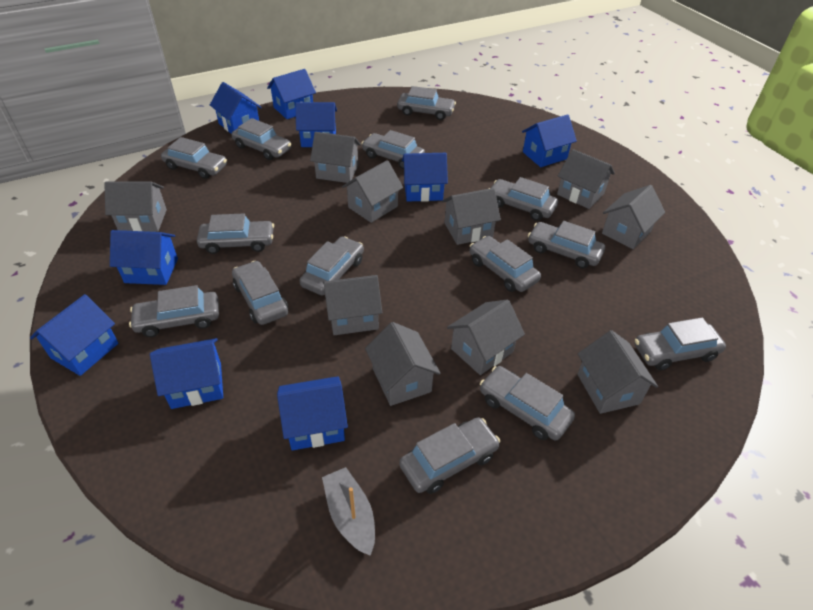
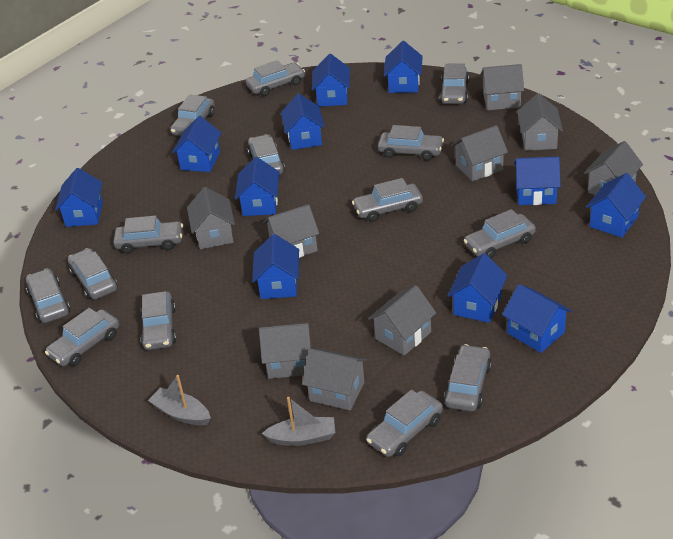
blue house: [30,294,119,376] [110,230,178,285] [150,338,223,409] [210,82,262,134] [267,69,316,119] [277,376,348,450] [296,102,337,147] [402,153,448,202] [522,114,577,167] = 9 -> [55,168,103,227] [172,116,221,172] [235,157,280,216] [252,234,299,299] [281,94,325,150] [312,54,350,107] [384,41,423,93] [447,253,508,323] [502,284,572,353] [514,157,561,205] [586,173,646,238] = 11
grey boat: [322,467,375,556] = 1 -> [148,375,211,425] [262,397,336,446] = 2
grey house: [104,181,167,232] [310,132,361,183] [323,275,382,335] [342,160,403,223] [365,322,441,406] [442,188,501,245] [447,299,525,375] [557,149,615,209] [577,330,658,414] [602,185,665,249] = 10 -> [187,187,235,249] [259,323,311,379] [263,204,319,258] [302,348,367,410] [368,285,436,356] [451,125,508,181] [481,64,524,110] [517,93,563,151] [584,141,643,195] = 9

